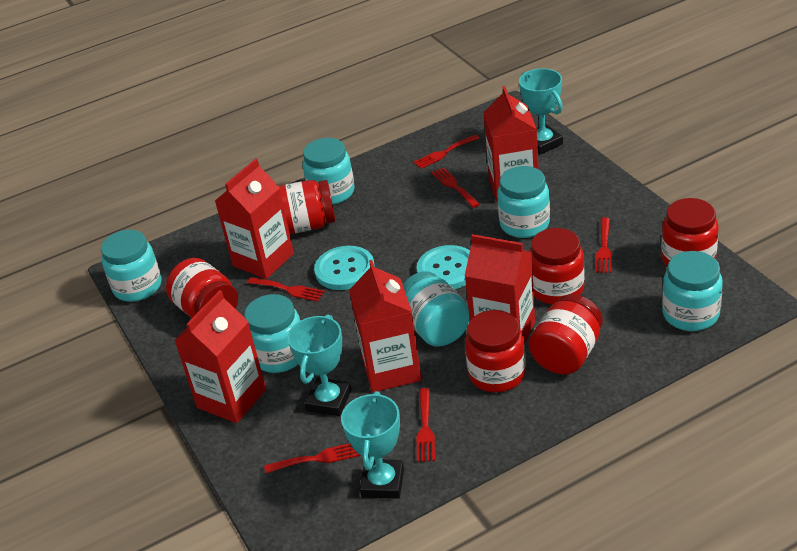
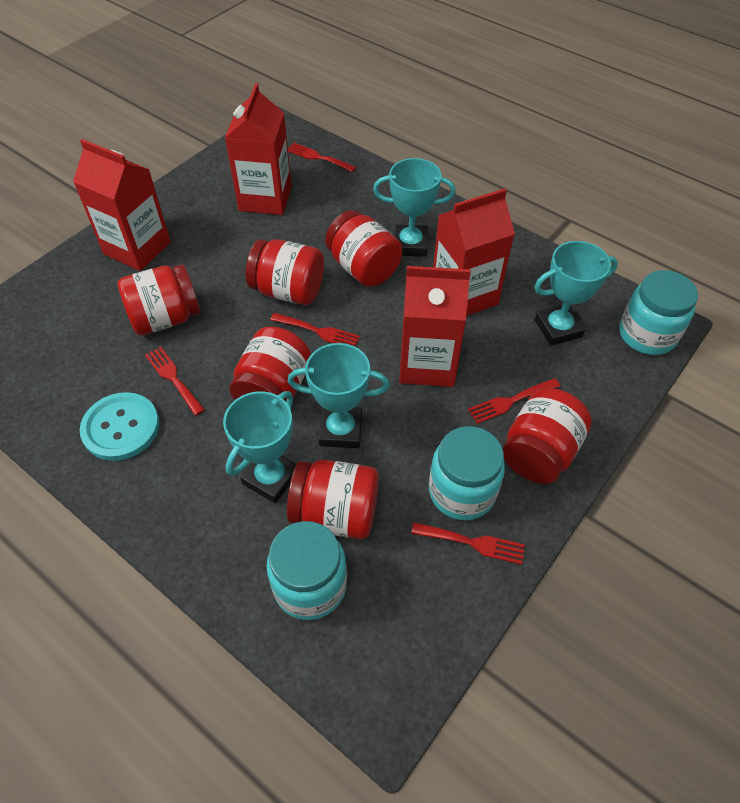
red carton: [174,290,266,423] [215,159,294,279] [349,260,422,392] [465,234,535,344] [484,86,539,203] = 5 -> [73,139,171,271] [225,83,292,215] [399,266,471,387] [433,189,515,316] = 4
red fork: [247,277,325,302] [264,443,361,473] [414,135,480,169] [417,388,435,462] [431,167,480,208] [596,218,612,273] = 6 -> [145,346,205,416] [270,313,360,346] [288,143,356,172] [411,522,525,565] [468,378,560,424] = 5
turquoise button: [314,246,375,290] [417,245,470,289] = 2 -> [80,392,159,461] = 1
turquoise jar: [101,230,161,302] [244,294,300,373] [302,138,355,205] [403,271,470,347] [497,166,550,238] [662,251,723,331] = 6 -> [266,521,347,620] [429,426,505,520] [619,270,698,355] = 3
turquoise trophy: [288,314,351,416] [341,391,404,499] [519,68,563,155] = 3 -> [223,391,296,503] [287,343,390,448] [373,158,456,257] [535,241,618,346] = 4

